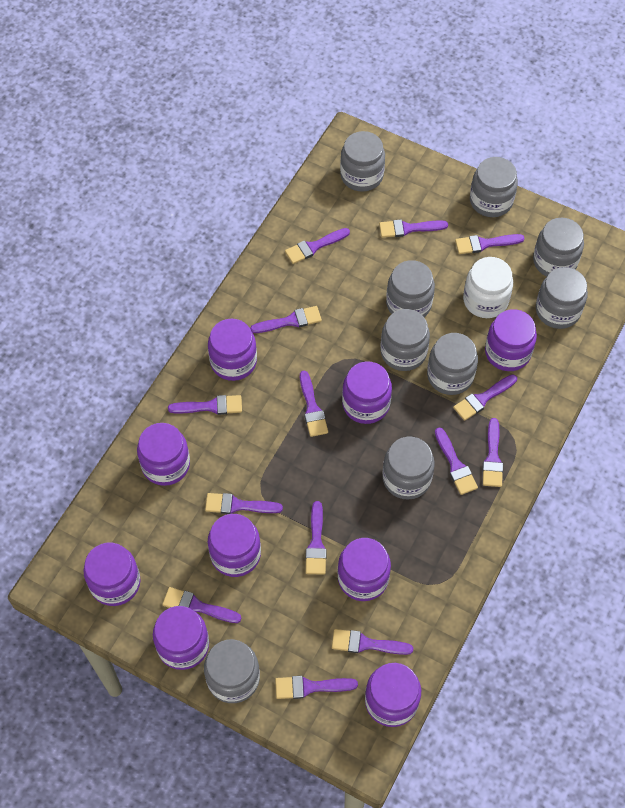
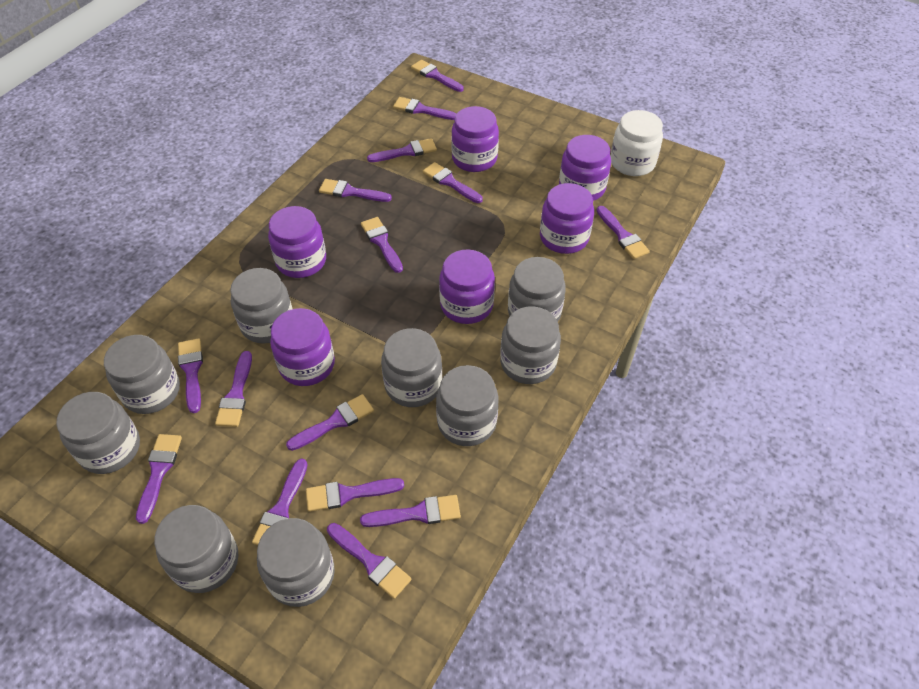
purple brush: [162,587,241,623] [168,395,242,415] [205,493,283,514] [250,306,322,333] [275,676,358,699] [285,228,350,264] [300,370,328,437] [306,501,327,575] [332,629,413,655] [379,219,448,238] [435,427,478,495] [453,374,517,421] [455,234,525,254] [483,418,503,487] = 14 -> [136,434,182,524] [178,338,203,413] [215,351,252,427] [252,458,308,545] [286,394,374,451] [306,478,404,512] [319,179,392,202] [327,523,411,599] [360,495,461,527] [361,217,403,273] [367,138,437,162] [393,97,457,120] [411,60,464,92] [423,162,483,203] [597,206,650,259] = 15
purple jar: [84,543,140,606] [137,423,190,486] [153,606,209,670] [208,319,257,381] [208,514,261,577] [337,538,391,601] [342,361,392,424] [365,663,421,727] [485,309,537,371] = 9 -> [268,206,326,278] [270,308,335,386] [439,249,495,324] [451,106,499,172] [540,183,594,254] [559,135,611,201] = 6

